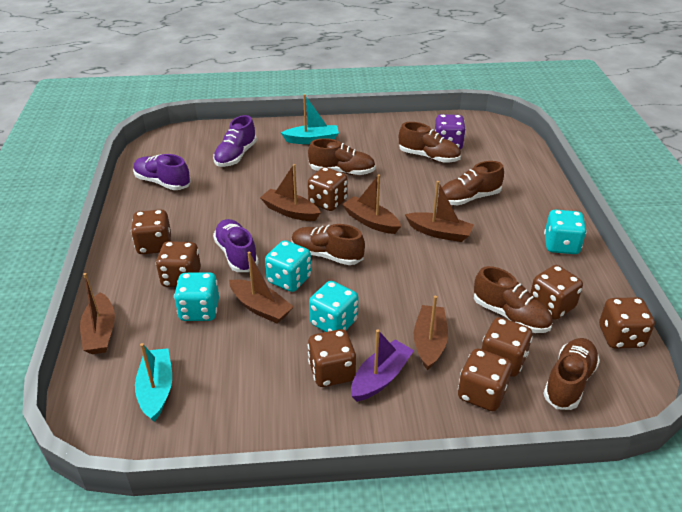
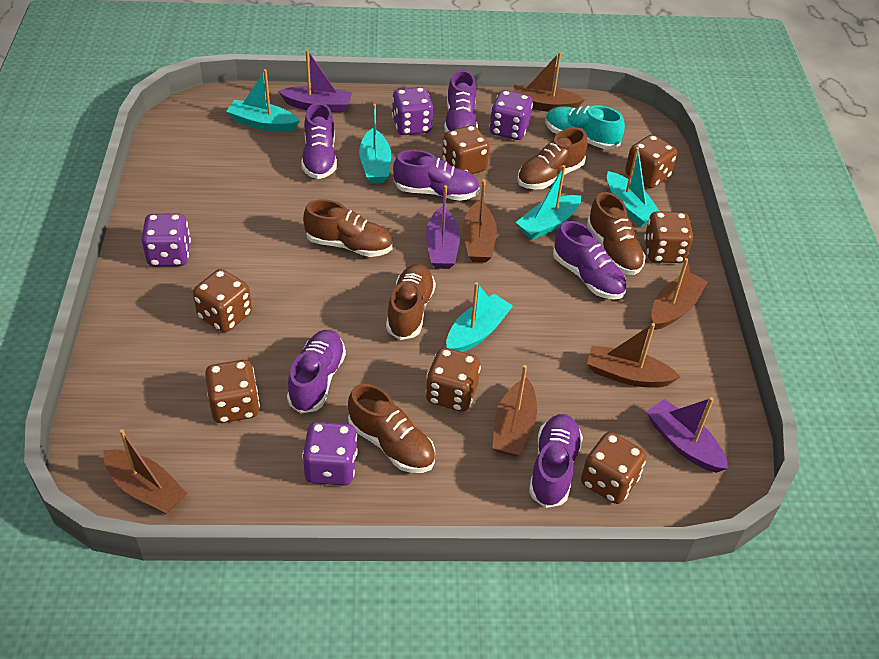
brown dice: [131,209,171,254] [156,241,201,287] [308,167,347,211] [308,329,356,387] [458,349,512,411] [482,317,533,377] [530,265,583,320] [599,297,655,349] = 8 -> [193,269,252,332] [205,360,260,423] [426,347,481,412] [443,125,490,174] [581,432,646,504] [625,135,677,188] [644,211,693,263] = 7
brown shoe: [291,224,365,265] [308,138,376,175] [399,122,461,163] [438,161,504,205] [474,266,553,333] [543,338,600,410] = 6 -> [303,199,393,257] [348,384,435,473] [386,264,436,340] [517,128,588,189] [587,192,646,275] = 5
purple boat: [351,329,414,402] = 1 -> [278,50,352,113] [426,185,460,269] [646,397,728,473] = 3
purple dice: [435,114,466,150] = 1 -> [141,213,191,266] [302,422,358,486] [392,87,433,135] [489,90,533,140] = 4
purple shoe: [133,154,191,190] [213,115,257,167] [213,219,259,272] = 3 -> [287,330,346,414] [301,102,337,179] [393,150,480,201] [444,70,478,133] [529,414,583,508] [553,221,627,299] = 6
turquoise boat: [135,343,172,421] [281,94,339,144] = 2 -> [226,69,300,132] [359,104,391,183] [446,282,513,352] [516,165,581,240] [607,147,660,227] = 5
turquoise dice: [174,272,219,321] [265,240,311,292] [309,281,358,332] [544,210,587,254] = 4 -> none = 0
turquoise shoe: none = 0 -> [545,105,625,150] = 1

